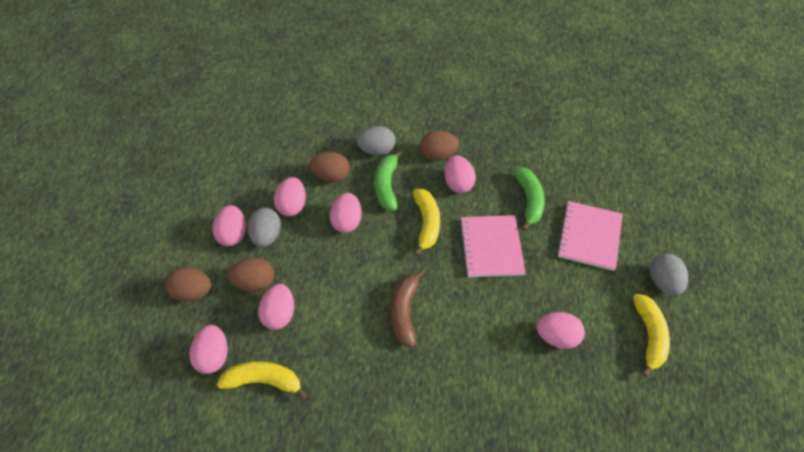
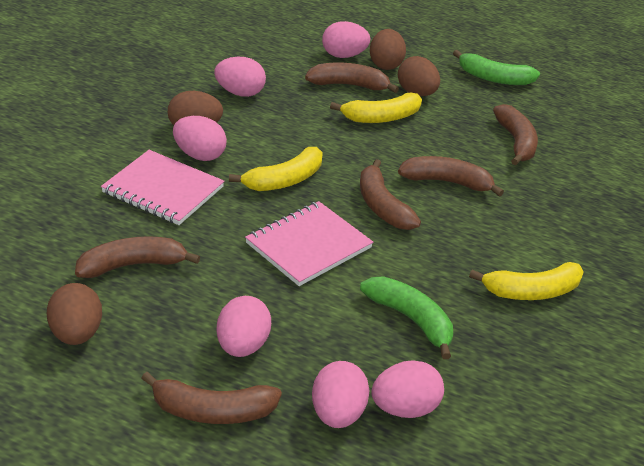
brown banana: [391,269,426,347] = 1 -> [75,236,200,278] [141,372,282,424] [305,63,399,93] [360,159,421,230] [398,156,504,197] [493,104,538,165] = 6
grey egg: [248,208,281,247] [356,126,395,155] [650,253,688,296] = 3 -> none = 0
pink egg: [189,325,228,374] [212,205,246,246] [258,284,294,330] [274,177,306,216] [330,193,362,233] [444,155,476,193] [536,312,585,349] = 7 -> [173,116,227,161] [214,57,266,97] [216,296,271,357] [312,361,370,428] [322,21,371,58] [371,360,444,418] = 6

